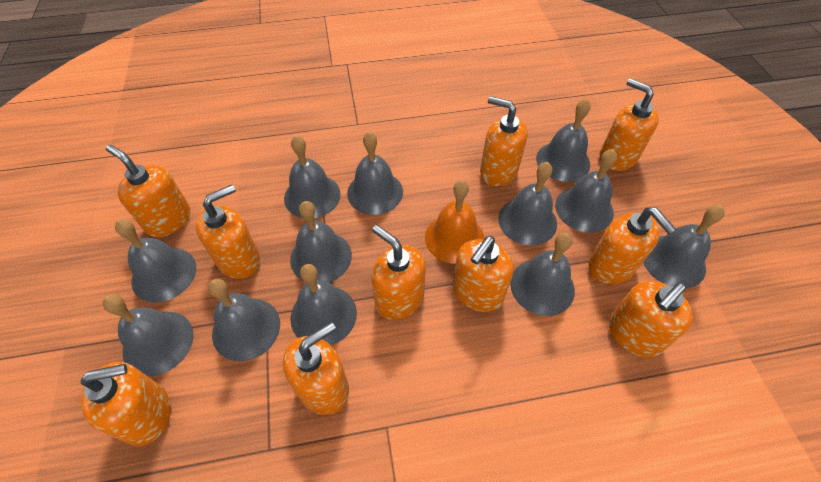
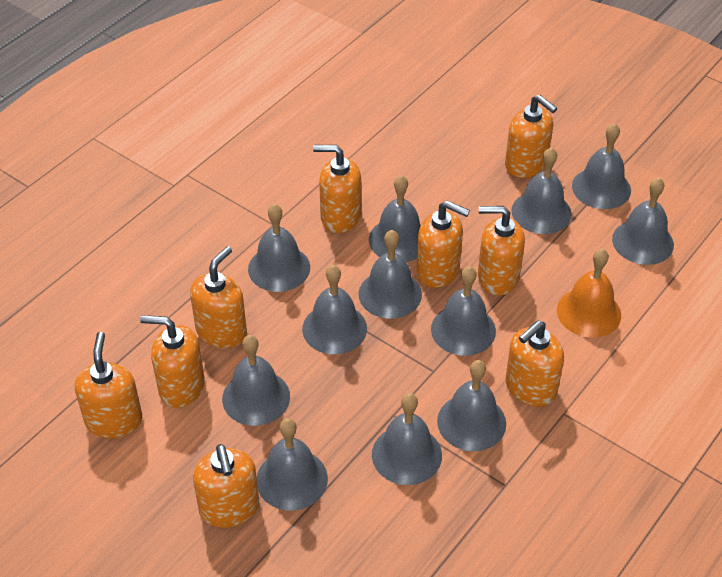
orange soap dispenser: [80,362,171,446] [106,145,190,237] [196,185,260,279] [283,322,349,415] [371,225,426,320] [453,236,514,312] [480,96,528,187] [588,207,676,284] [600,78,659,171] [609,281,693,358] = 10 -> [75,332,142,439] [140,315,205,408] [190,246,247,349] [193,444,259,528] [313,145,361,233] [416,200,470,288] [478,206,525,296] [505,95,557,178] [505,320,564,407] = 9

